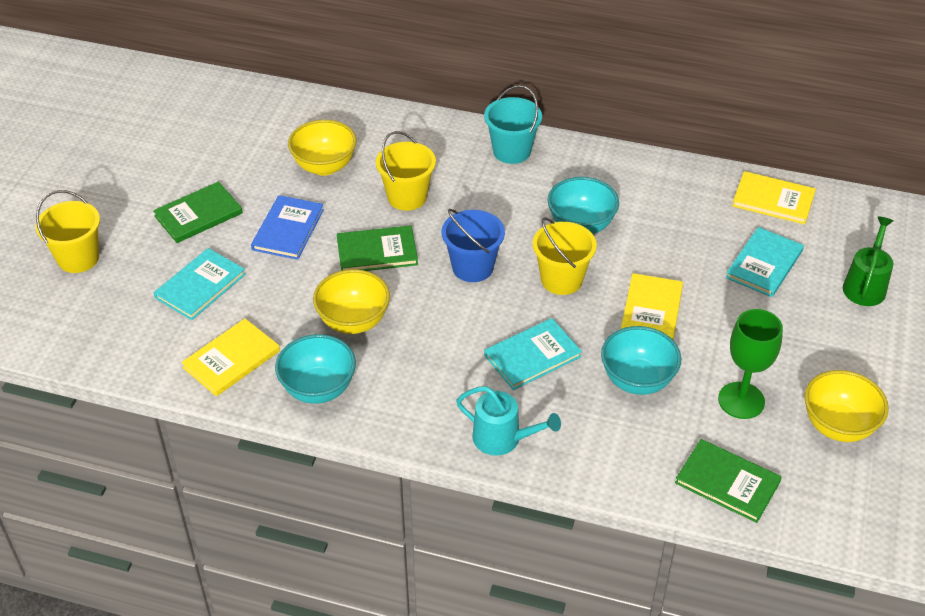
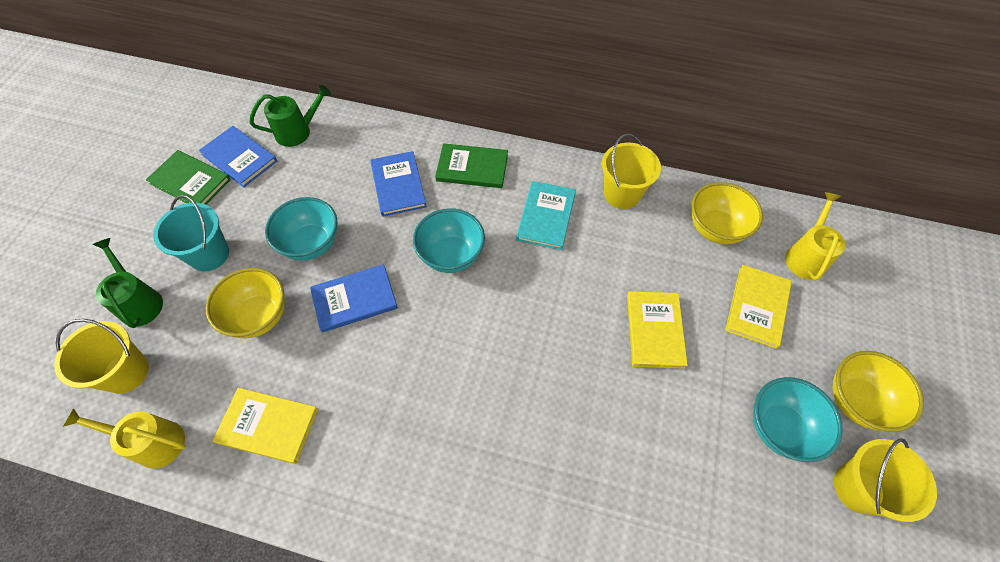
blue book: [251,195,324,260] = 1 -> [199,126,277,188] [310,264,398,332] [370,151,427,217] = 3
blue bucket: [442,209,505,282] = 1 -> none = 0
green book: [153,182,243,243] [337,226,418,271] [675,439,782,523] = 3 -> [146,150,231,205] [435,143,508,188] = 2
green goblet: [718,309,783,419] = 1 -> none = 0
green watering can: [843,216,894,306] = 1 -> [93,238,163,328] [249,85,331,147] = 2
turquoise book: [154,248,246,320] [484,318,582,390] [726,227,804,297] = 3 -> [516,181,576,250] = 1
turquoise watering can: [456,386,561,456] = 1 -> none = 0
yellow watering can: none = 0 -> [63,408,186,469] [785,192,846,281] = 2

